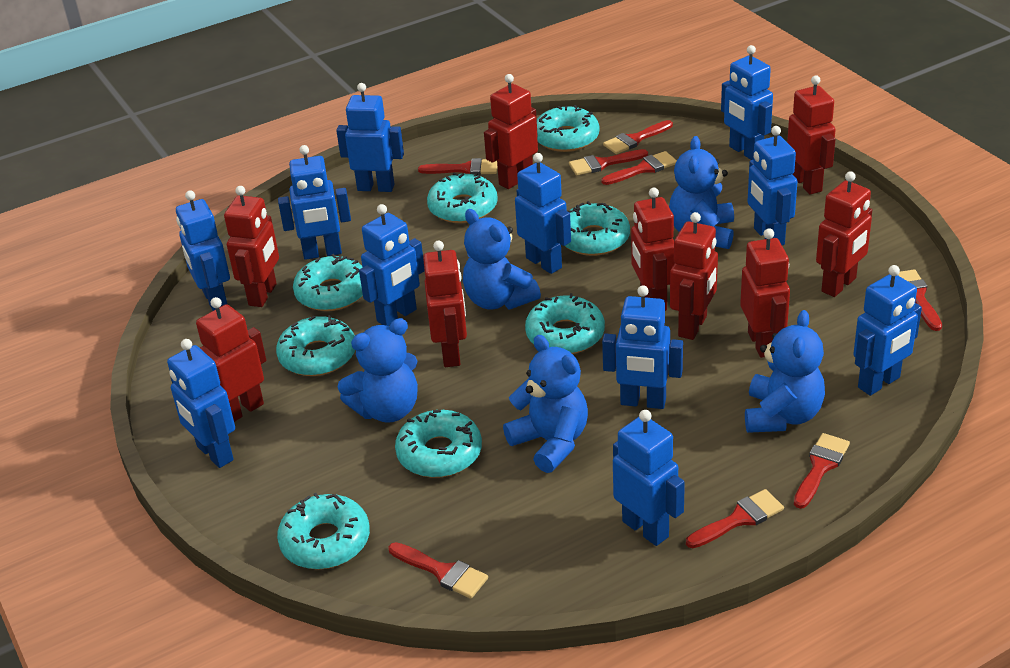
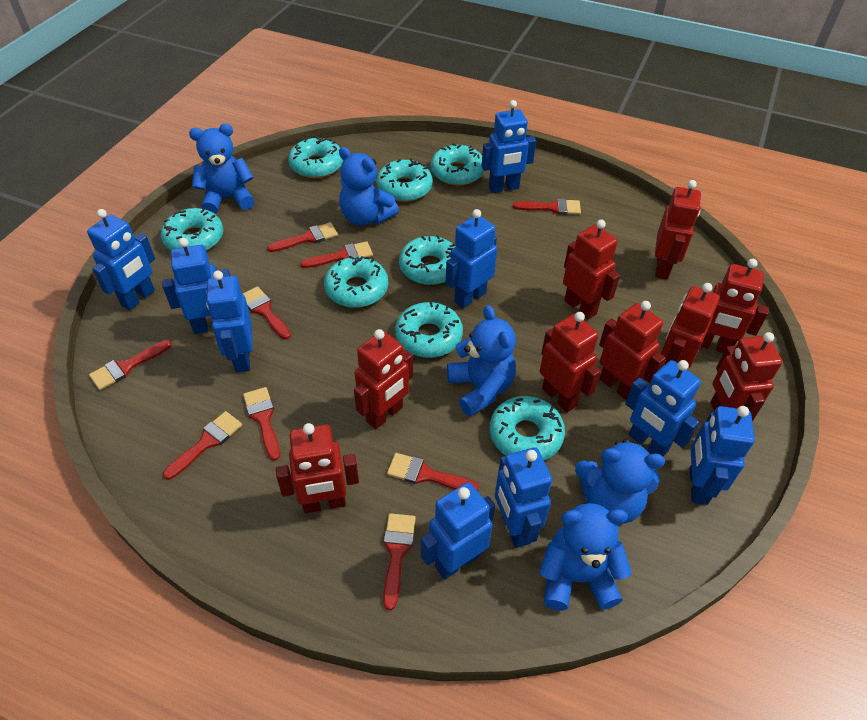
blue robot: [167,339,235,468] [176,190,230,311] [278,145,351,260] [336,83,404,192] [359,204,425,326] [515,153,571,274] [602,285,683,409] [613,410,685,546] [721,45,773,160] [747,126,797,245] [853,265,922,396] = 11 -> [87,209,155,310] [162,238,230,334] [206,271,253,373] [421,482,495,580] [446,209,497,309] [481,100,536,193] [495,447,552,548] [625,360,701,456] [690,406,755,505] = 9
red brush: [388,542,488,599] [418,158,498,175] [569,149,648,176] [601,151,677,185] [603,120,673,154] [686,489,784,548] [794,433,850,509] [898,269,942,331] = 8 -> [89,340,172,390] [163,411,242,480] [243,286,291,339] [243,387,280,461] [267,222,338,252] [300,241,373,268] [383,513,416,610] [387,453,479,491] [513,199,581,215] = 9

